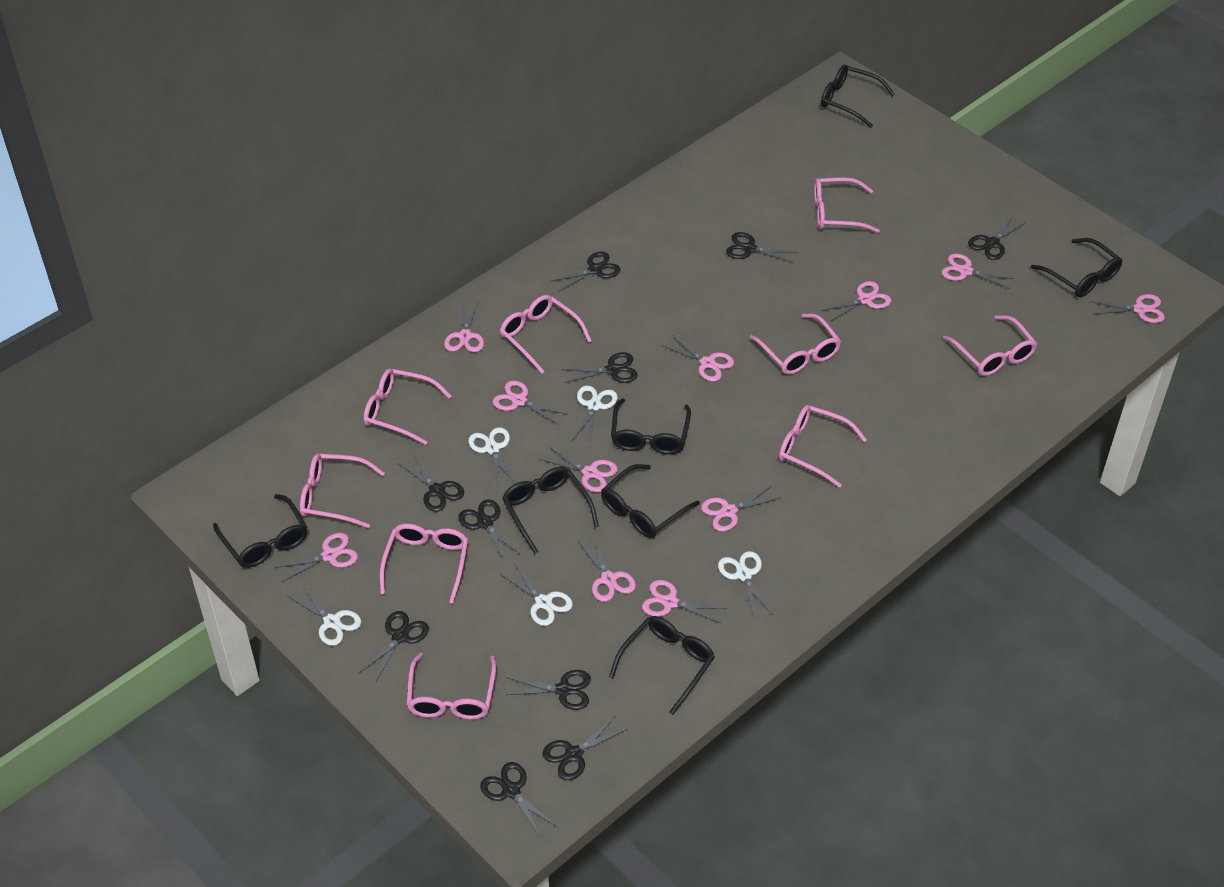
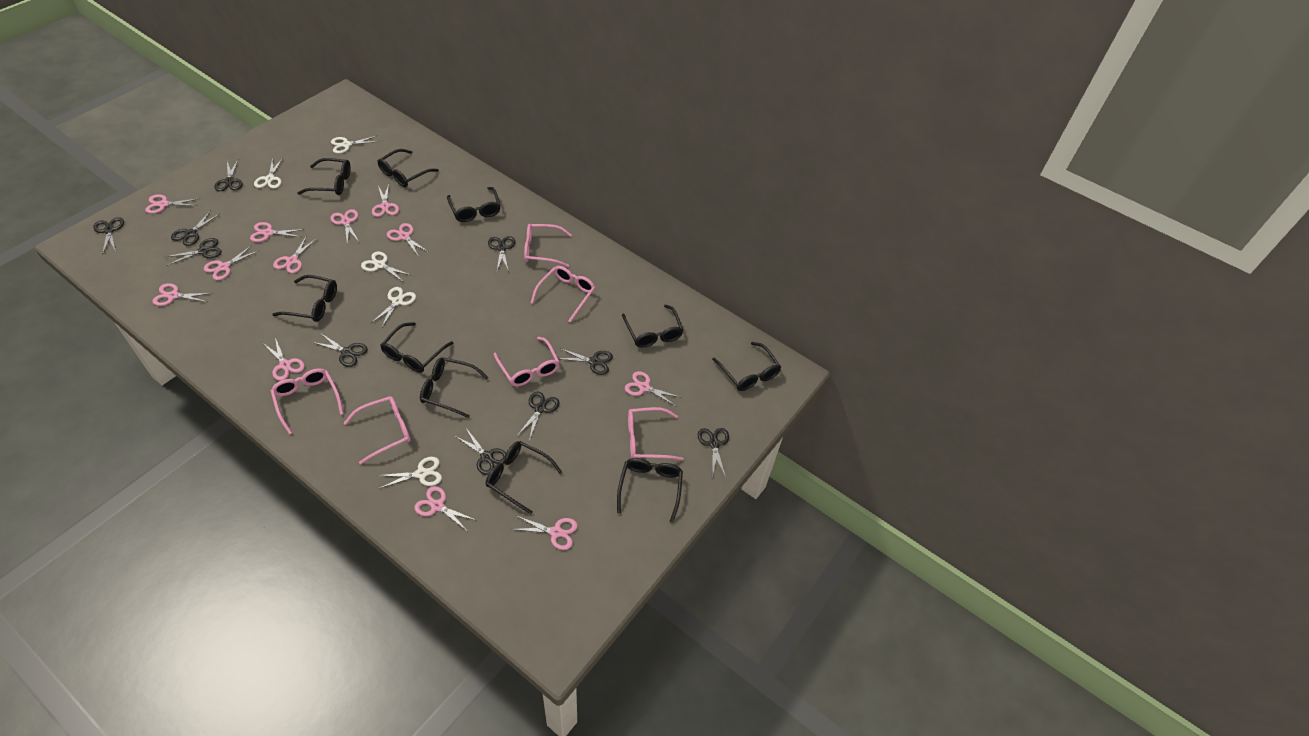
black glasses: [213,494,307,568] [502,467,599,554] [601,464,700,538] [609,616,715,715] [611,398,691,455] [821,64,895,128] [1030,238,1122,297] = 7 -> [272,275,337,322] [297,158,351,195] [378,149,439,187] [380,322,453,373] [420,357,489,418] [447,187,501,222] [486,441,563,514] [617,458,683,523] [622,305,683,348] [712,342,781,391] = 10
pink glasses: [300,454,385,528] [363,369,451,445] [380,524,468,603] [406,653,497,719] [500,295,592,374] [749,314,841,375] [779,405,867,488] [814,177,880,233] [943,315,1037,376] = 9 -> [271,368,344,435] [344,396,411,465] [494,337,560,386] [524,224,572,267] [531,266,595,323] [628,407,683,461] = 6
pink scissors: [274,533,358,582] [444,300,484,352] [493,381,567,425] [540,446,618,492] [578,535,636,602] [642,580,726,624] [662,335,734,381] [701,486,780,532] [821,281,891,322] [942,254,1015,289] [1090,294,1165,323] = 11 -> [145,194,200,214] [152,283,213,306] [204,245,258,280] [250,222,305,242] [263,338,305,381] [273,237,317,273] [330,209,359,245] [372,184,399,217] [387,223,428,257] [414,486,476,531] [512,516,578,550] [625,371,682,406] = 12

